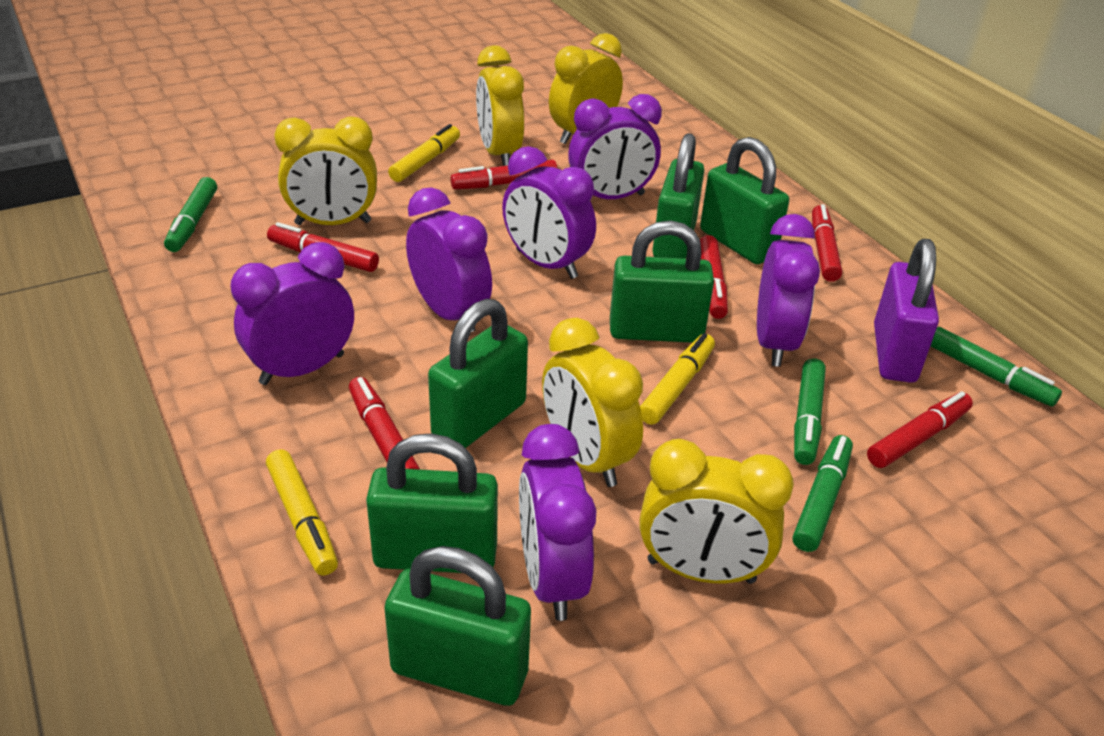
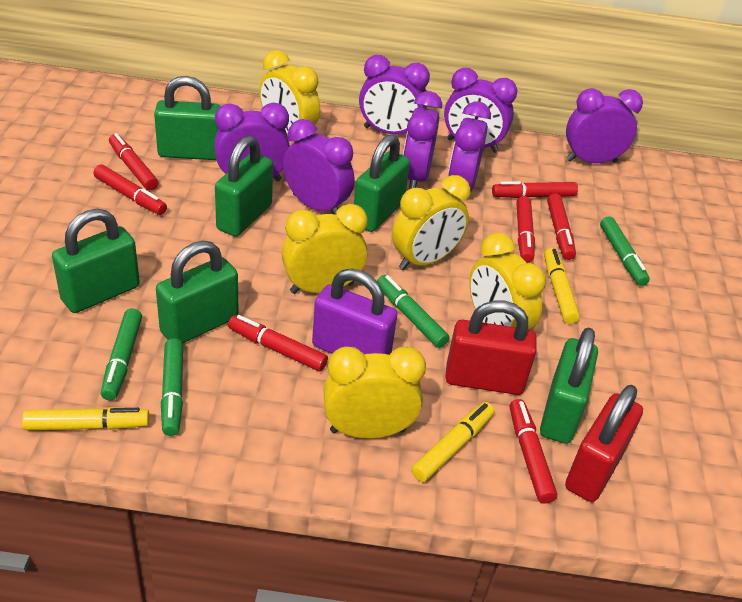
purple clock: [231,242,354,385] [406,187,492,332] [502,146,596,279] [519,424,596,621] [568,94,662,199] [757,214,820,367] = 6 -> [214,103,290,181] [283,119,354,215] [359,55,430,134] [403,91,442,189] [444,68,518,153] [448,101,491,200] [566,88,643,163] = 7
red marker: [267,222,379,272] [349,377,420,469] [450,159,558,190] [700,235,728,319] [812,204,842,282] [867,391,973,468] = 6 -> [93,164,167,215] [109,133,158,190] [228,315,328,371] [492,181,578,198] [510,399,557,504] [516,196,535,263] [547,194,576,260] = 7
red padlock: none = 0 -> [445,300,537,395] [565,385,643,502] = 2

